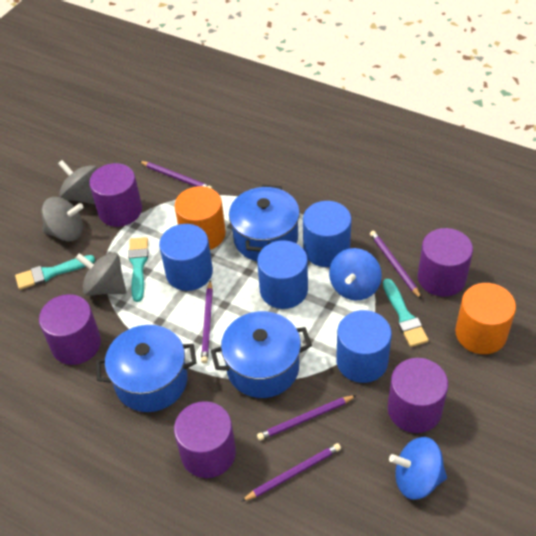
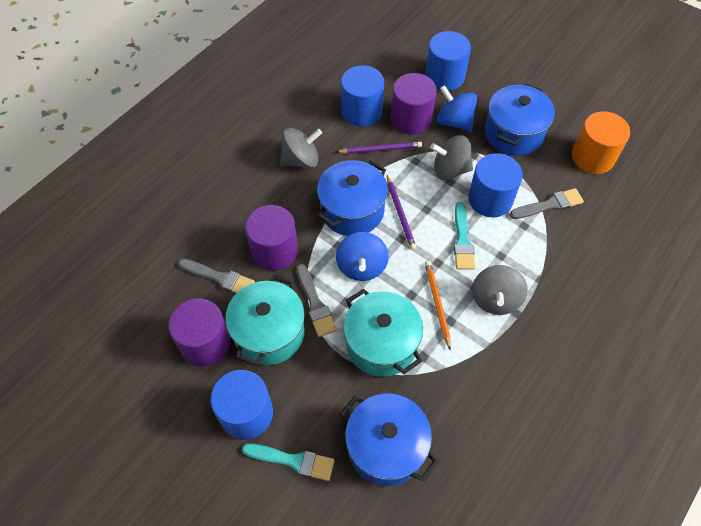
grey brush: none = 0 -> [178,259,255,293] [296,264,337,337] [510,188,584,219] = 3
orange cylinder: [175,186,226,250] [455,283,516,354] = 2 -> [572,111,630,174] = 1
orange pencil: none = 0 -> [425,261,451,351] = 1
purple cylinder: [39,294,101,365] [89,163,142,227] [174,401,236,478] [388,358,448,433] [418,228,473,297] = 5 -> [169,298,231,367] [245,205,298,271] [391,73,437,134] = 3
purple pencil: [139,161,212,189] [201,280,213,364] [241,443,341,502] [257,395,357,441] [370,231,422,299] = 5 -> [336,142,422,154] [387,175,416,250] = 2
turquoise brush: [15,255,95,290] [128,237,148,302] [383,279,429,347] = 3 -> [242,443,335,481] [454,202,475,270] = 2
turquoise pot: none = 0 -> [225,275,305,366] [343,289,423,377] = 2

